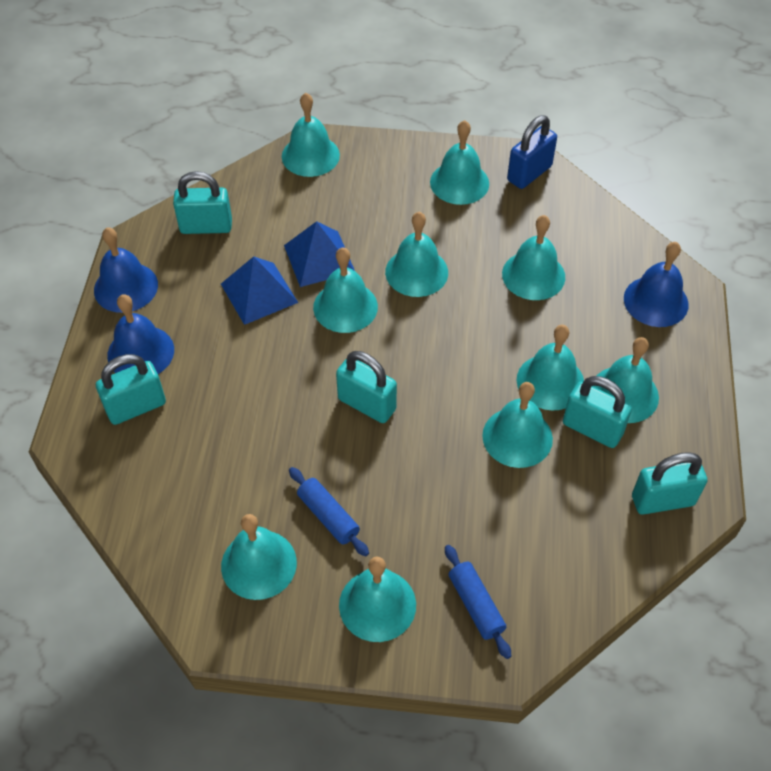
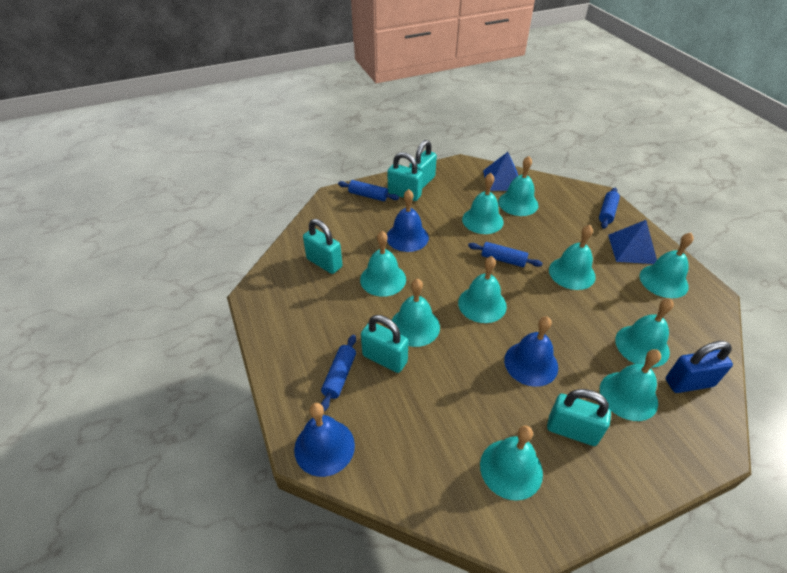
blue rolling pin: [289,467,369,557] [445,545,511,659] = 2 -> [321,335,356,412] [338,180,399,201] [468,242,543,267] [599,188,620,229] = 4

